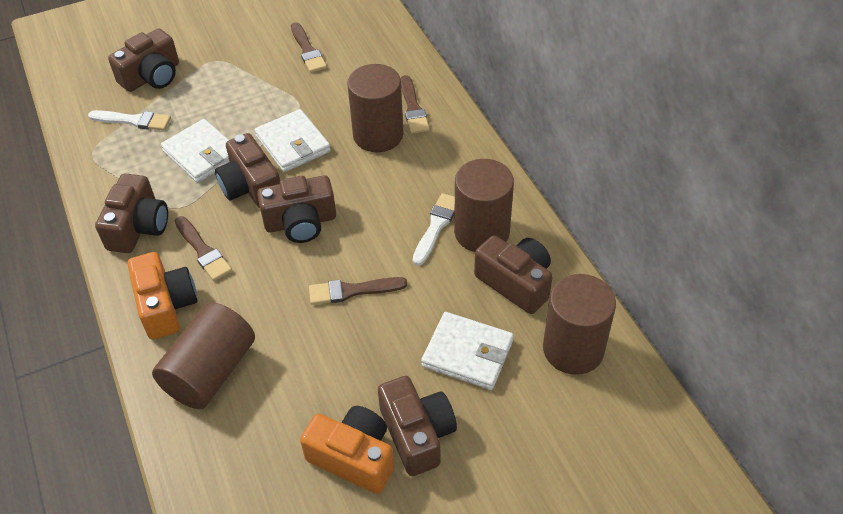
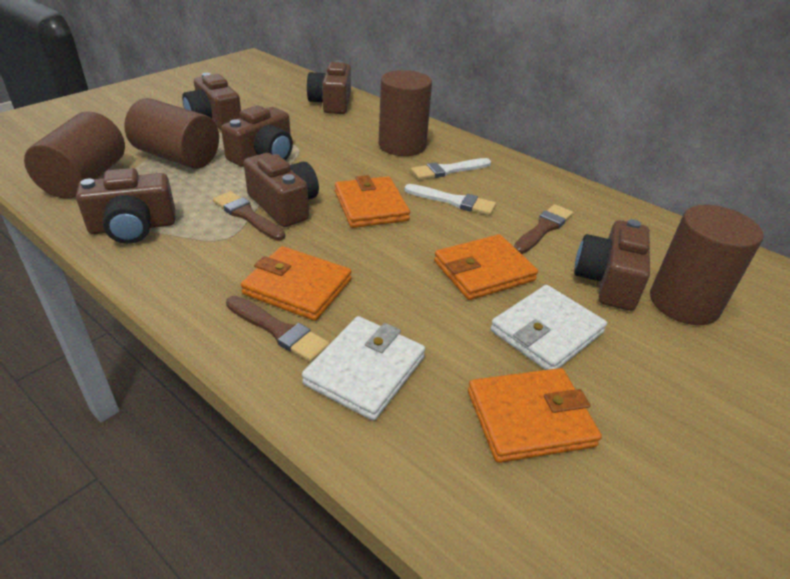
brown brush: [175,216,232,281] [291,22,327,73] [309,277,407,305] [401,75,430,134] = 4 -> [213,191,285,241] [226,296,330,362] [514,204,573,254] = 3
orange camera: [128,252,198,339] [300,406,394,494] = 2 -> none = 0
orange wallet: none = 0 -> [241,246,352,321] [335,175,410,228] [434,234,538,300] [468,368,602,463] = 4
white wallet: [161,119,230,183] [255,109,331,172] [421,312,514,390] = 3 -> [302,316,425,421] [490,285,607,370] = 2

